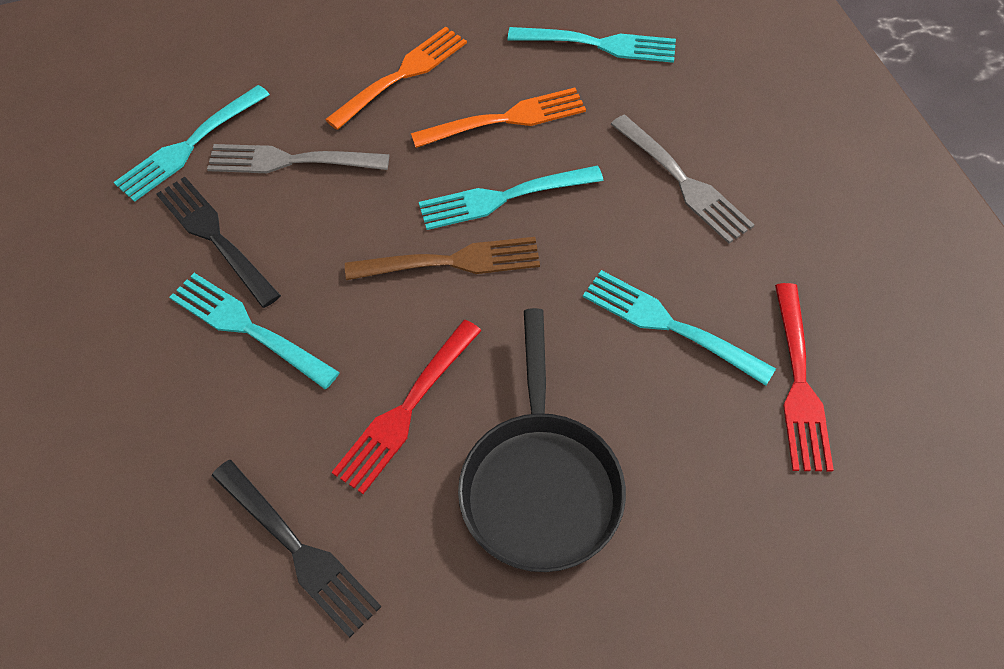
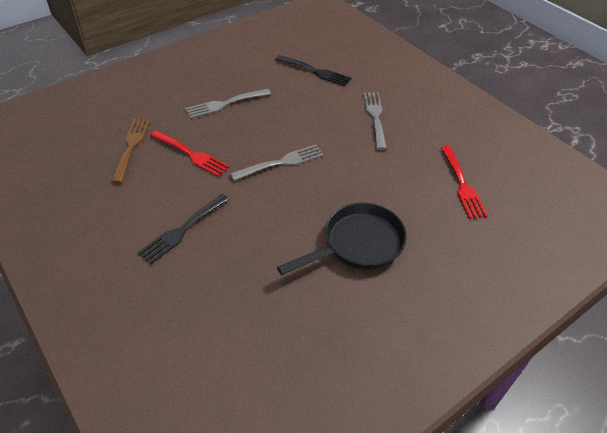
grey fork: [207,144,389,173] [611,115,754,244] = 2 -> [185,89,271,119] [230,145,324,181] [363,93,387,150] = 3
orange fork: [325,27,467,130] [411,88,586,148] = 2 -> none = 0
turquoise fork: [114,85,270,202] [170,273,340,389] [419,166,603,230] [508,27,676,63] [583,270,776,386] = 5 -> none = 0

